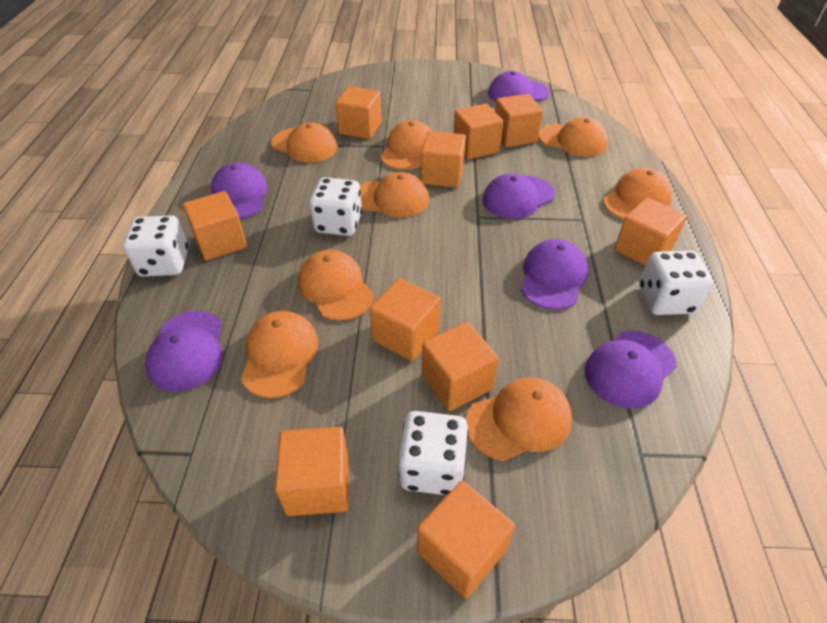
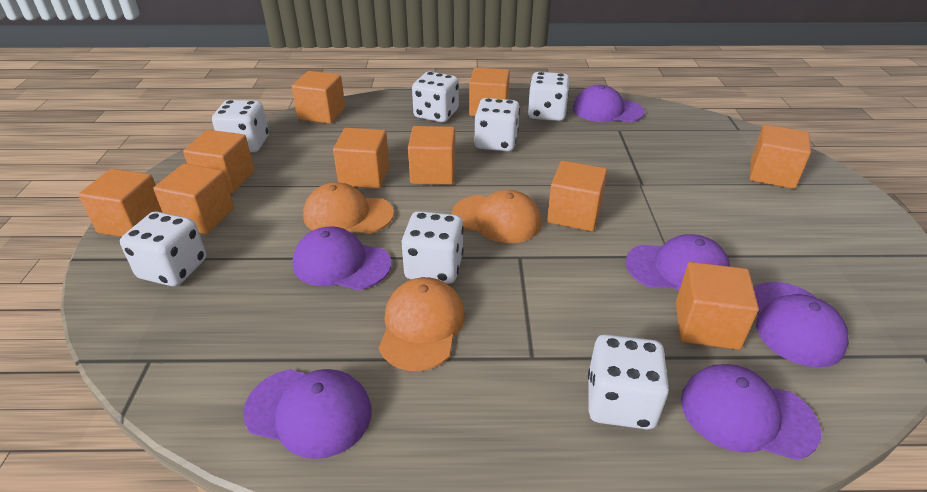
orange cap: [241,311,318,398] [272,122,338,163] [298,250,374,321] [360,172,429,217] [380,120,432,170] [466,377,572,461] [538,117,608,157] [603,168,673,220] = 8 -> [303,182,394,234] [379,277,465,371] [452,190,542,243] = 3
white dice: [123,215,188,277] [310,177,362,236] [399,411,468,495] [639,251,713,315] = 4 -> [120,211,206,286] [212,100,269,152] [401,211,464,284] [412,71,459,122] [474,98,520,151] [528,72,569,121] [588,334,669,430] = 7

